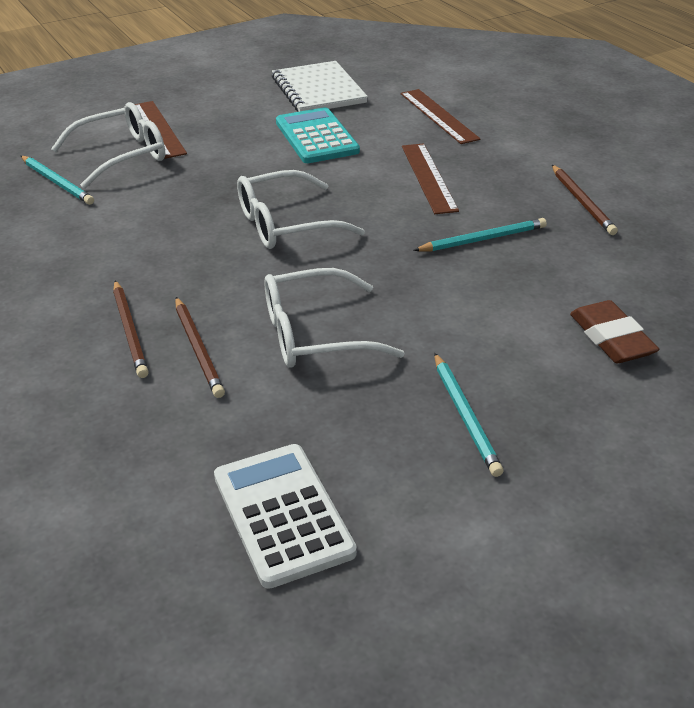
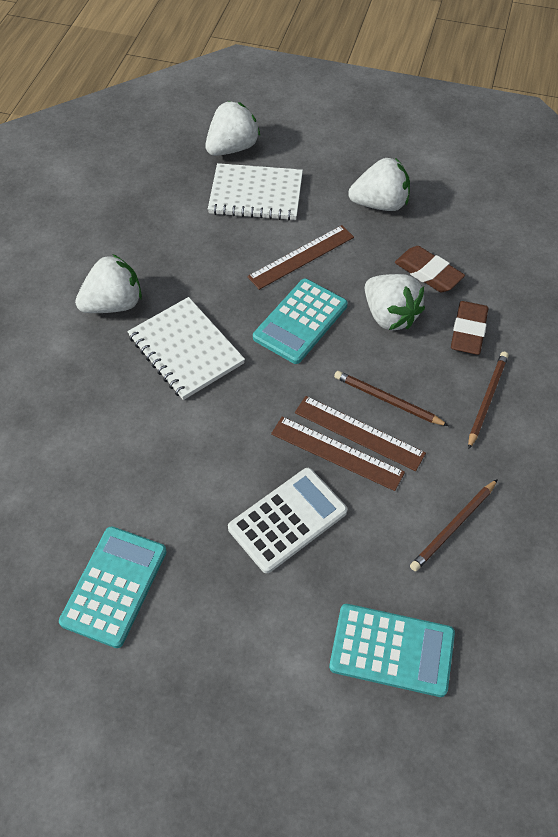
brown eraser: [570,300,659,363] = 1 -> [395,246,465,292] [451,301,489,355] = 2
turquoise calculator: [276,107,360,163] = 1 -> [59,526,167,648] [253,279,348,364] [329,604,455,697] = 3
turquoise pencil: [21,156,94,205] [413,218,547,251] [434,353,504,477] = 3 -> none = 0
white glasses: [51,102,165,189] [237,170,365,249] [264,268,405,368] = 3 -> none = 0
white notebook: [272,61,368,112] = 1 -> [127,297,245,400] [208,163,303,220] = 2
white strawberry: none = 0 -> [75,254,142,313] [205,101,260,156] [348,158,410,211] [365,274,425,330] = 4

